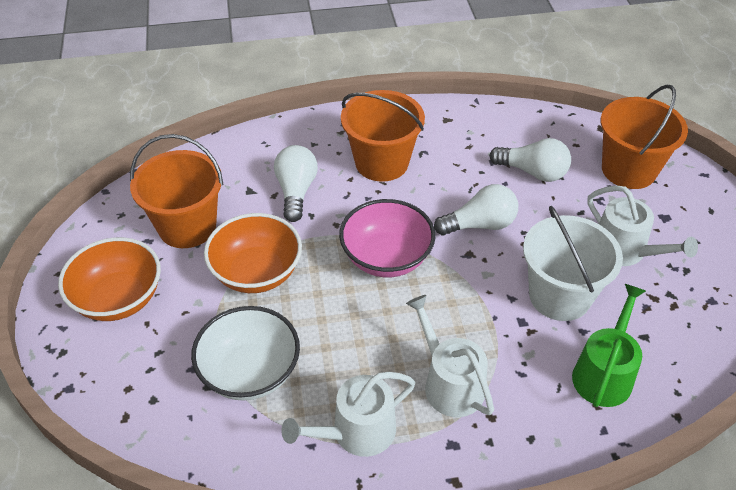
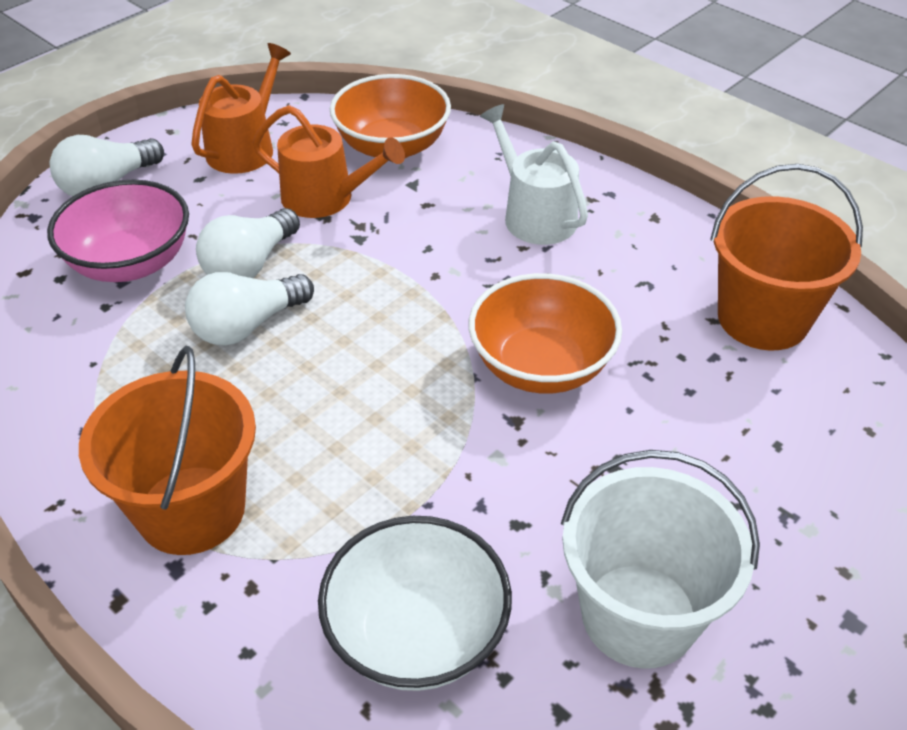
green watering can: [572,284,646,407] = 1 -> none = 0
orange bucket: [130,134,223,248] [341,90,425,182] [601,85,688,189] = 3 -> [79,346,256,555] [710,164,863,350] = 2
orange watering can: none = 0 -> [191,43,291,174] [253,105,405,218] = 2
white watering can: [281,372,415,457] [406,295,494,417] [587,185,698,266] = 3 -> [480,104,588,245] = 1

